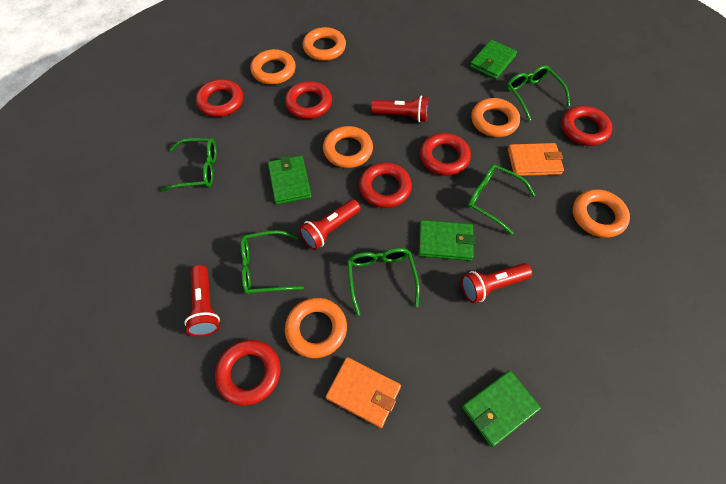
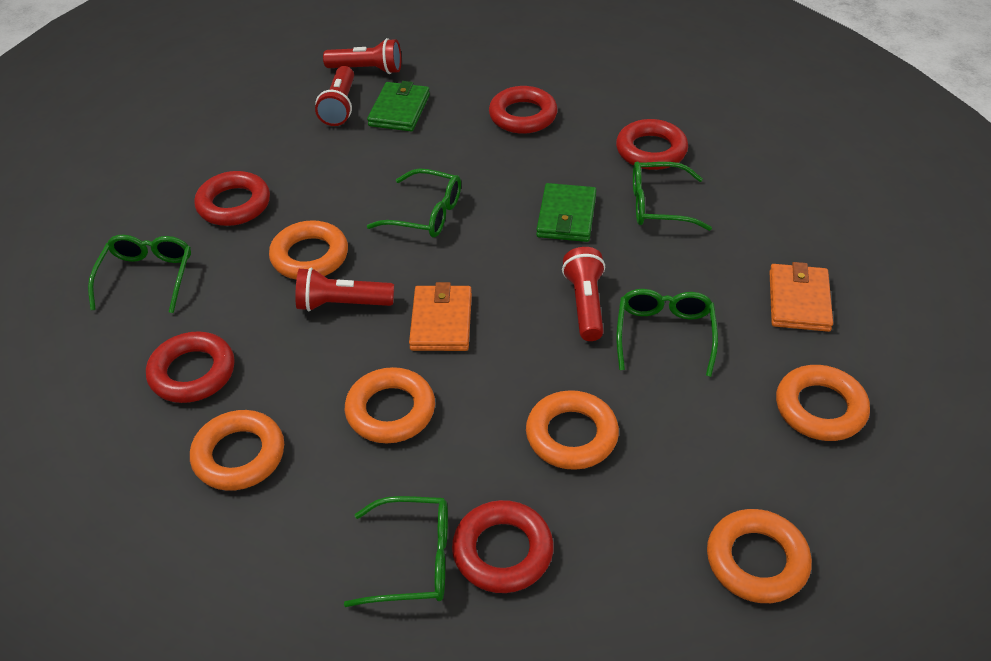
green wallet: [268,156,311,205] [418,220,475,261] [462,370,541,447] [470,40,517,79] = 4 -> [367,81,430,131] [536,183,597,242] = 2
red ring: [196,79,243,117] [215,340,281,406] [285,81,332,119] [359,162,412,208] [420,133,471,176] [561,106,612,146] = 6 -> [146,331,235,403] [194,171,270,226] [452,500,554,593] [489,86,558,134] [616,119,688,170] = 5

